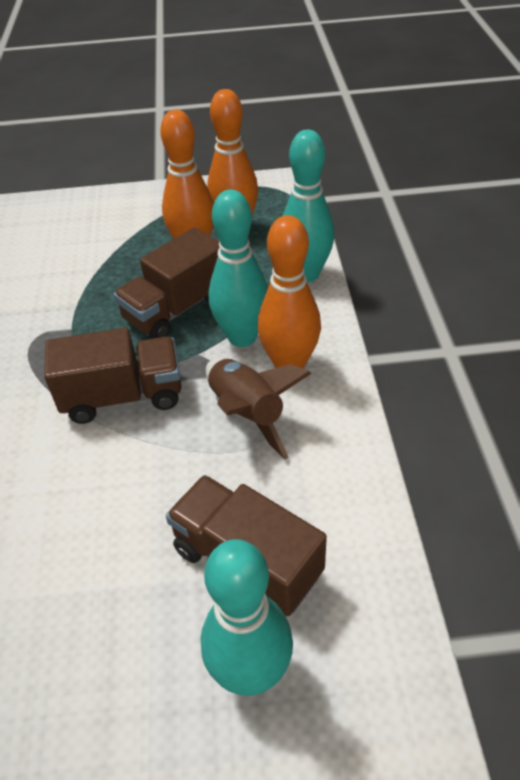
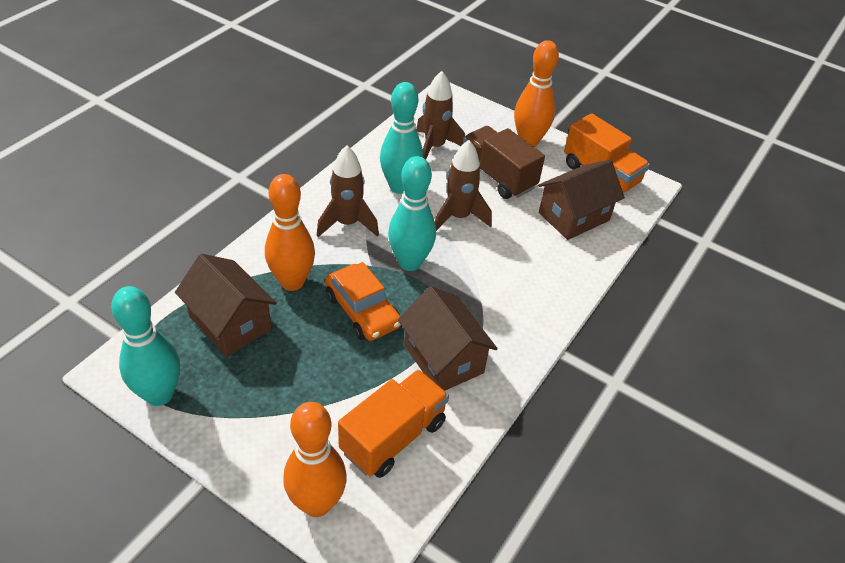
brown house: none = 0 -> [175,254,277,357] [398,286,498,391] [538,160,625,240] = 3
brown rocket: [206,358,312,460] = 1 -> [317,145,379,237] [416,71,465,160] [435,140,492,231] = 3
brown truck: [44,328,181,424] [113,227,220,339] [166,475,327,616] = 3 -> [463,126,545,199] = 1
orange car: none = 0 -> [325,262,401,341] = 1
orange truck: none = 0 -> [338,370,449,478] [564,113,650,193] = 2

